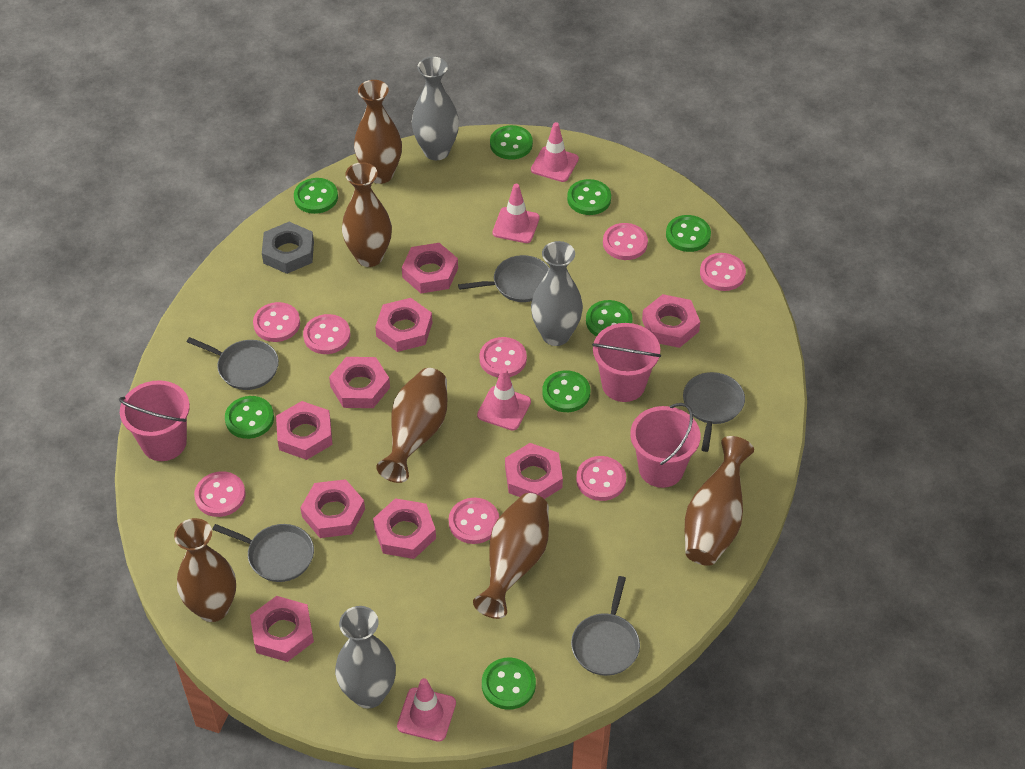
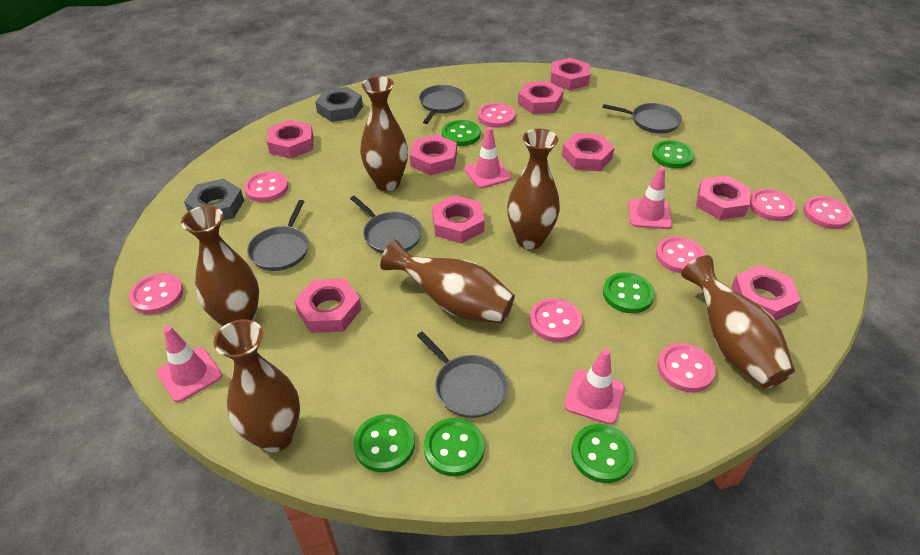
green button: [225,396,274,439] [294,178,338,214] [482,658,536,710] [490,125,533,160] [542,370,590,412] [567,179,611,215] [586,300,633,337] [666,215,711,252] = 8 -> [353,414,415,472] [424,418,485,476] [442,120,480,146] [571,424,635,483] [603,272,655,313] [652,140,694,168] = 6
grey nut: [262,222,314,274] = 1 -> [184,179,244,221] [315,87,363,122] = 2
grey vase: [335,606,396,709] [412,57,459,160] [531,241,583,346] = 3 -> none = 0
pink bucket: [119,380,190,461] [592,323,661,402] [630,403,700,488] = 3 -> none = 0

